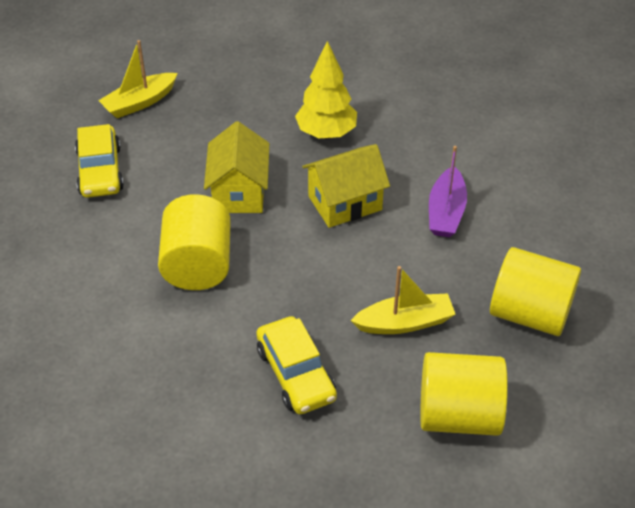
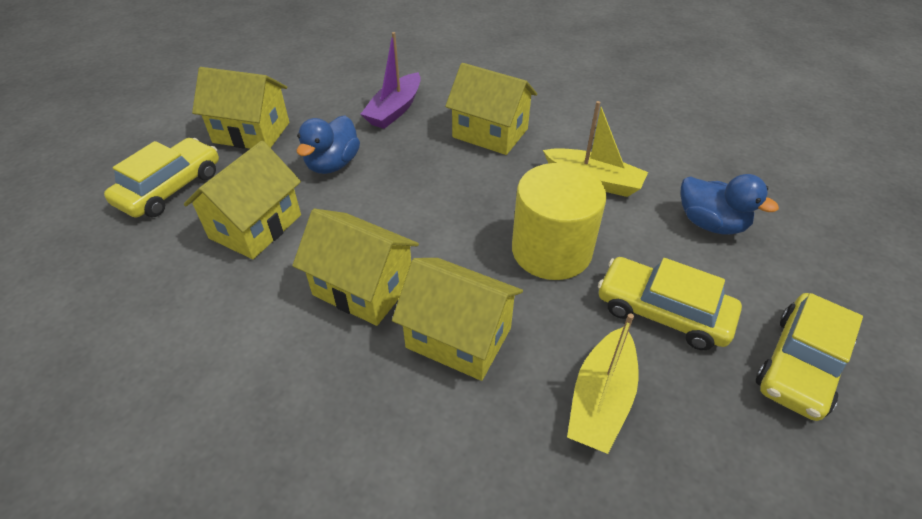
blue duck: none = 0 -> [297,115,360,174] [681,174,779,235] = 2
yellow car: [75,124,124,198] [256,316,337,414] = 2 -> [104,138,219,218] [598,257,742,350] [756,293,863,421] = 3
yellow cylinder: [158,194,231,290] [420,352,508,436] [490,247,581,336] = 3 -> [512,163,607,280] = 1
yellow house: [204,121,269,213] [302,144,390,228] = 2 -> [184,141,301,259] [192,67,289,149] [292,209,419,326] [392,258,523,381] [445,63,537,155] = 5
yellow tree: [295,41,357,139] = 1 -> none = 0

